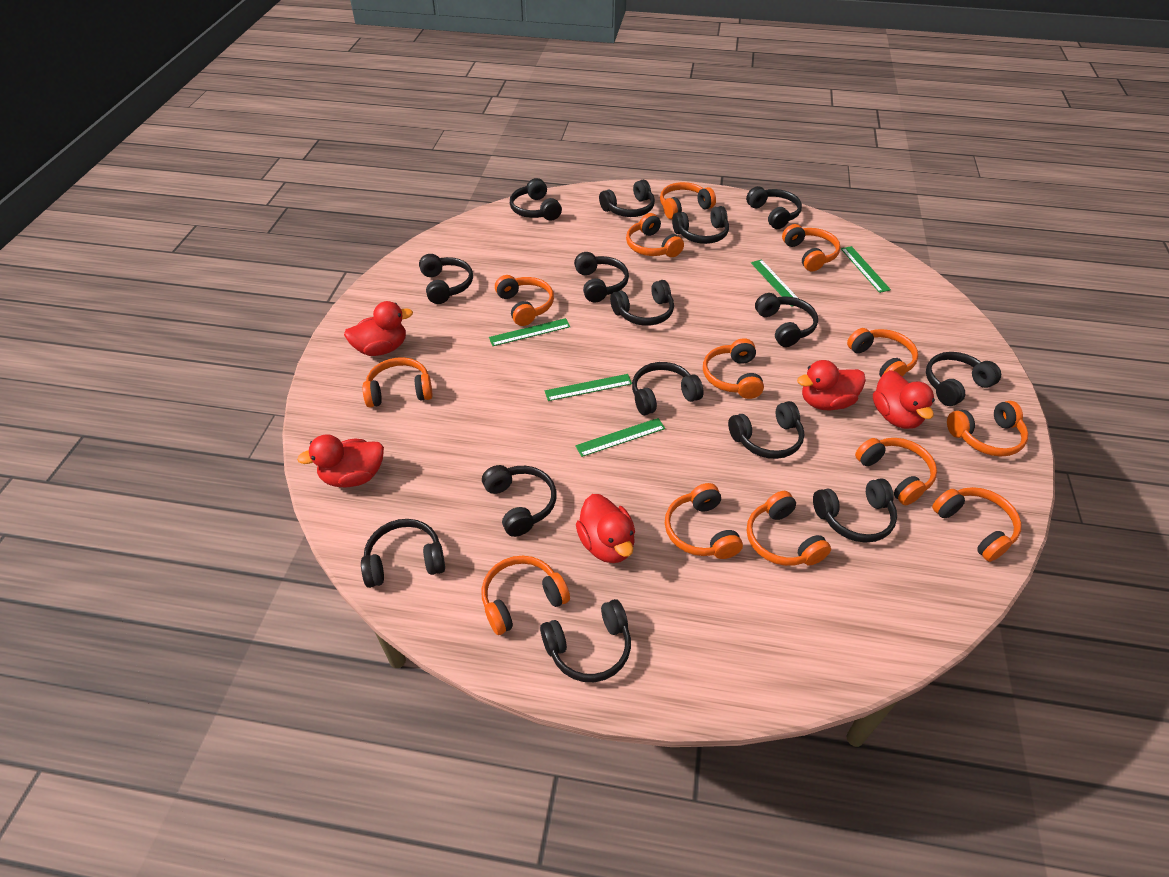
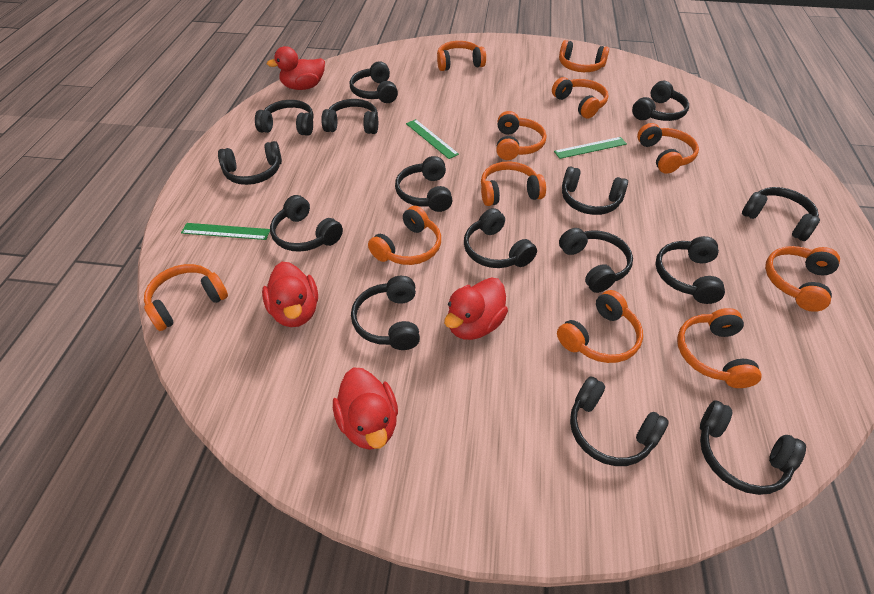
green ruler: [489,318,570,346] [545,374,632,401] [575,418,665,457] [751,259,799,307] [841,246,891,293] = 5 -> [181,223,270,240] [406,119,459,159] [554,137,627,159] = 3
orange headphones: [362,357,433,407] [481,556,570,635] [495,275,554,326] [626,213,684,257] [660,182,716,219] [665,483,743,559] [703,338,764,399] [747,491,831,566] [782,224,840,272] [847,328,918,377] [855,438,937,505] [932,487,1022,562] [947,401,1028,457] = 13 -> [144,264,228,331] [368,206,441,265] [437,41,486,71] [481,162,546,206] [496,111,546,160] [552,77,608,118] [557,290,643,363] [559,40,609,72] [637,123,699,174] [677,308,762,388] [765,246,840,312] = 11
red duck: [297,434,384,488] [344,301,413,356] [576,494,635,563] [797,360,866,410] [873,370,935,429] = 5 -> [262,262,318,327] [267,46,325,90] [333,368,398,450] [444,278,508,340] = 4

